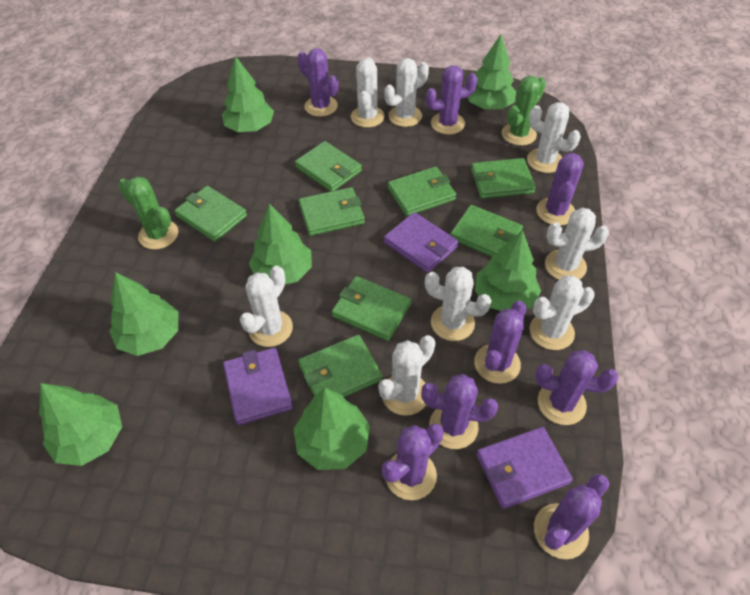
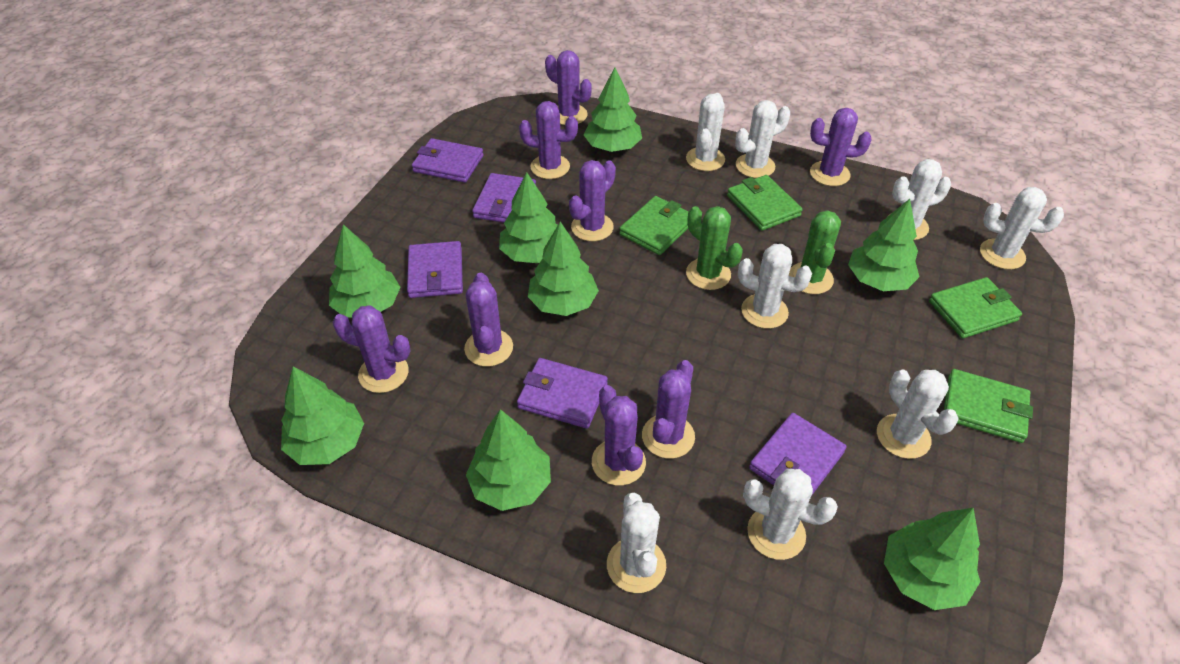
green tree: [39,383,122,466] [109,272,178,356] [222,56,274,132] [249,204,312,284] [293,388,370,470] [468,35,516,109] [475,230,541,311] = 7 -> [281,366,364,465] [329,224,401,318] [466,409,551,511] [499,172,558,263] [528,222,599,316] [584,67,642,152] [848,199,920,291] [884,508,981,610] = 8
green wallet: [174,186,247,242] [295,141,362,192] [298,335,382,397] [299,187,365,236] [332,276,411,341] [388,167,456,216] [451,205,523,257] [471,158,536,199] = 8 -> [619,196,688,255] [727,175,803,231] [929,277,1022,339] [944,369,1033,443] = 4
purple wallet: [223,348,293,425] [384,212,459,273] [476,427,573,509] = 3 -> [407,241,463,298] [412,138,484,183] [472,173,536,222] [517,358,608,429] [749,413,846,495] = 5

